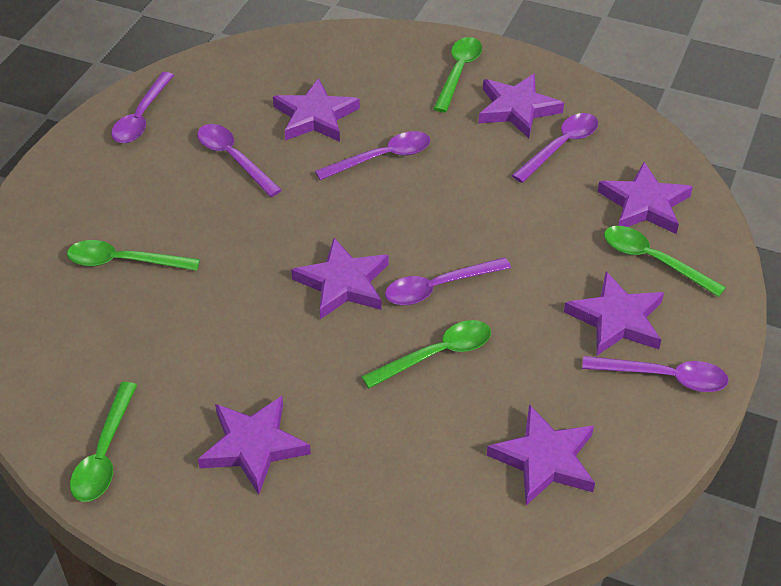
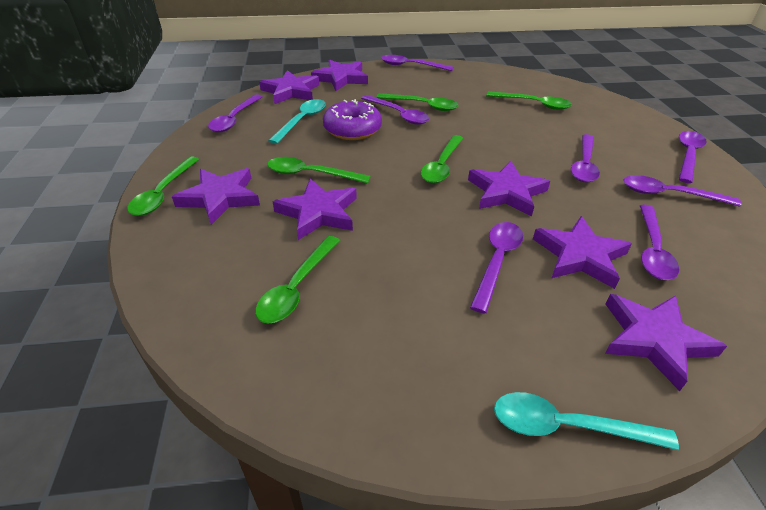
green spoon: [67,240,200,271] [70,382,137,502] [361,320,491,388] [433,37,482,112] [604,226,726,297] = 5 -> [127,156,199,216] [255,236,340,324] [267,157,371,184] [376,93,459,111] [421,135,463,183] [486,91,572,110] = 6
purple donut: none = 0 -> [323,99,382,140] = 1
purple spoon: [111,72,174,143] [197,124,282,197] [315,131,430,180] [385,257,511,305] [512,113,598,183] [582,356,729,392] = 6 -> [208,94,262,132] [361,95,429,125] [381,55,453,71] [470,222,523,314] [571,134,600,183] [623,175,741,207] [640,205,679,280] [679,131,707,183] = 8
turquoise spoon: none = 0 -> [268,99,326,144] [494,392,679,450] = 2

